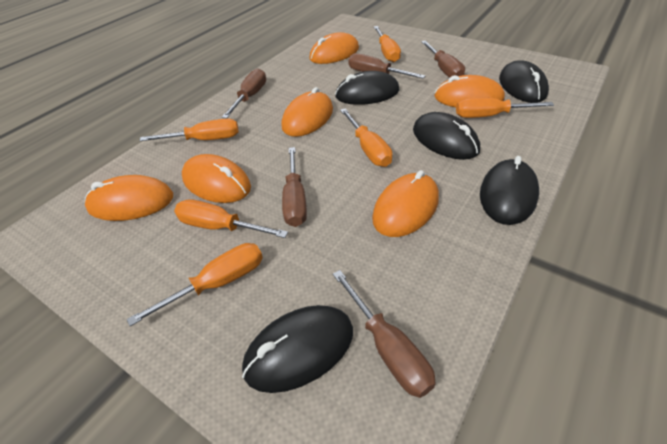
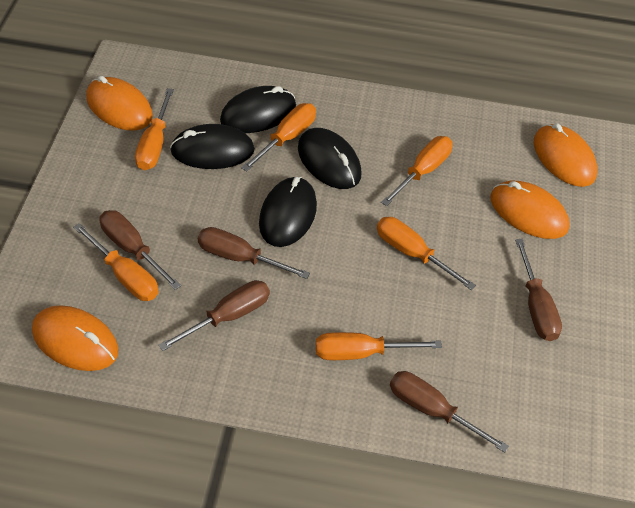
black mouse: [242,305,353,393] [335,71,400,105] [413,112,480,160] [480,156,539,225] [499,61,549,103] = 5 -> [170,124,255,169] [220,86,296,133] [259,177,317,247] [298,128,362,189] = 4
orange mouse: [85,175,173,221] [182,154,251,203] [281,87,333,137] [310,32,359,64] [372,170,439,237] [434,75,505,107] = 6 -> [32,305,118,371] [86,76,153,131] [490,181,570,239] [533,123,598,187] = 4

